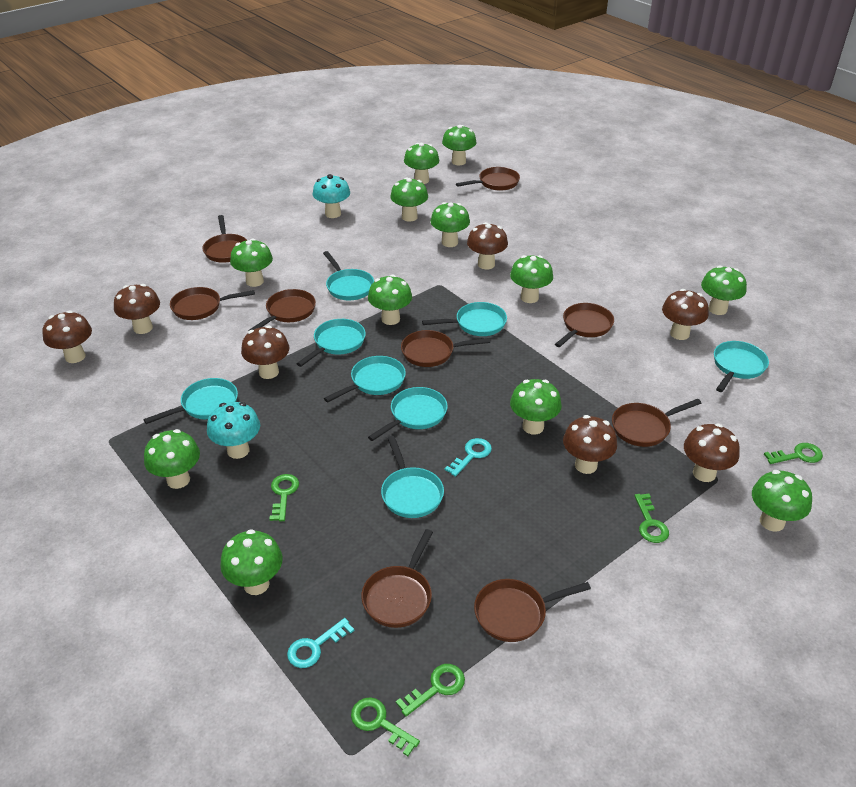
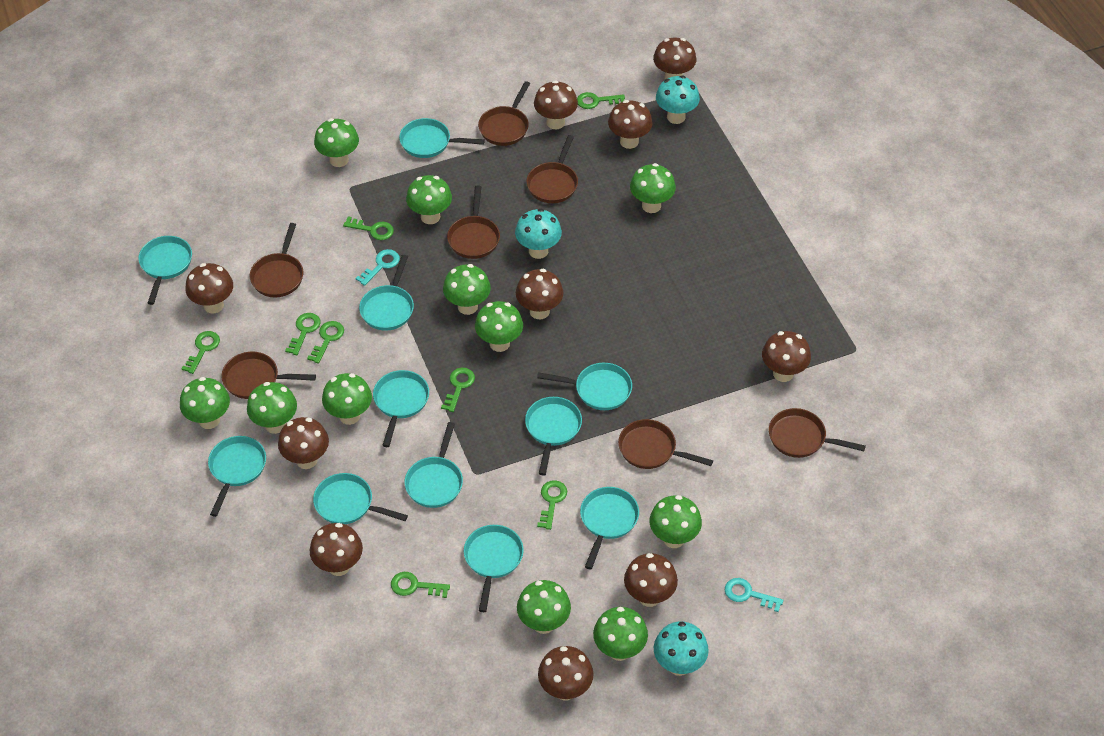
brown mushroom: [42,310,92,363] [114,284,160,334] [241,325,289,379] [467,222,508,269] [563,415,617,474] [662,289,709,340] [684,424,740,482] = 7 -> [185,263,233,313] [278,417,329,469] [310,523,363,576] [516,269,563,319] [534,80,578,129] [538,646,594,700] [608,100,653,149] [624,553,678,607] [653,38,697,79] [762,331,811,382] = 10
brown pan: [170,287,255,320] [203,215,247,262] [248,289,316,331] [361,529,433,628] [401,330,490,367] [456,167,520,191] [474,579,591,642] [555,303,614,347] [612,399,701,447] = 9 -> [221,352,316,399] [250,223,303,297] [447,186,500,259] [478,81,530,146] [526,135,578,203] [618,419,713,469] [769,408,866,458] = 7
green key: [269,474,299,521] [351,697,420,756] [396,664,465,717] [634,494,669,543] [764,443,823,464] = 5 -> [181,331,220,374] [285,313,321,355] [307,321,344,364] [343,216,394,240] [391,572,450,598] [441,368,475,412] [537,480,567,530] [577,92,625,109] = 8
green mushroom: [144,429,200,489] [220,529,283,595] [230,239,273,287] [368,275,412,325] [390,177,428,222] [404,143,439,184] [431,202,470,247] [442,125,477,165] [510,255,553,303] [510,379,562,435] [701,265,747,315] [752,470,812,532] = 12 -> [180,377,230,429] [247,382,297,434] [314,118,359,167] [322,373,372,425] [406,175,452,224] [443,264,491,315] [475,301,523,352] [517,580,571,634] [593,607,648,661] [630,163,676,213] [650,495,702,548] = 11
turquoise mushroom: [207,402,260,459] [313,174,350,218] = 2 -> [515,208,562,259] [654,622,709,676] [656,76,700,124] = 3
turquoise pan: [143,378,238,424] [296,319,366,367] [323,251,374,300] [324,356,406,402] [368,387,448,441] [381,436,444,518] [422,302,507,336] [714,341,769,392] = 8 -> [138,236,192,305] [208,436,266,517] [313,473,408,524] [359,255,414,331] [373,370,429,447] [399,118,485,158] [405,422,463,508] [464,525,524,612] [525,397,582,476] [537,363,632,410] [580,487,639,569] = 11

